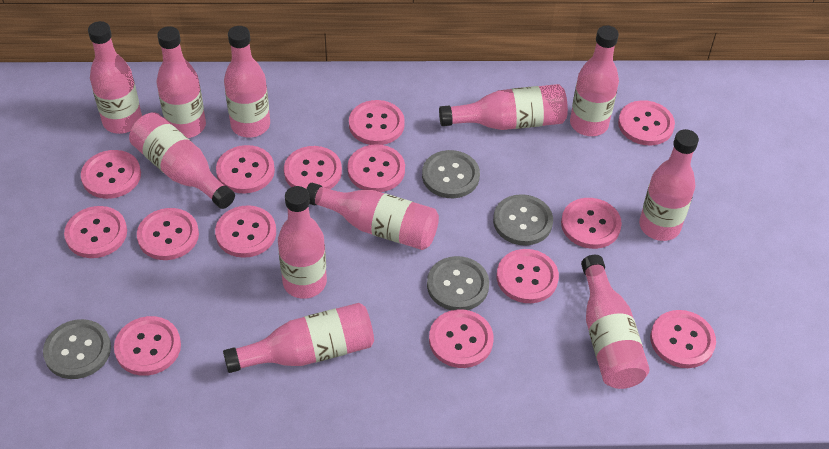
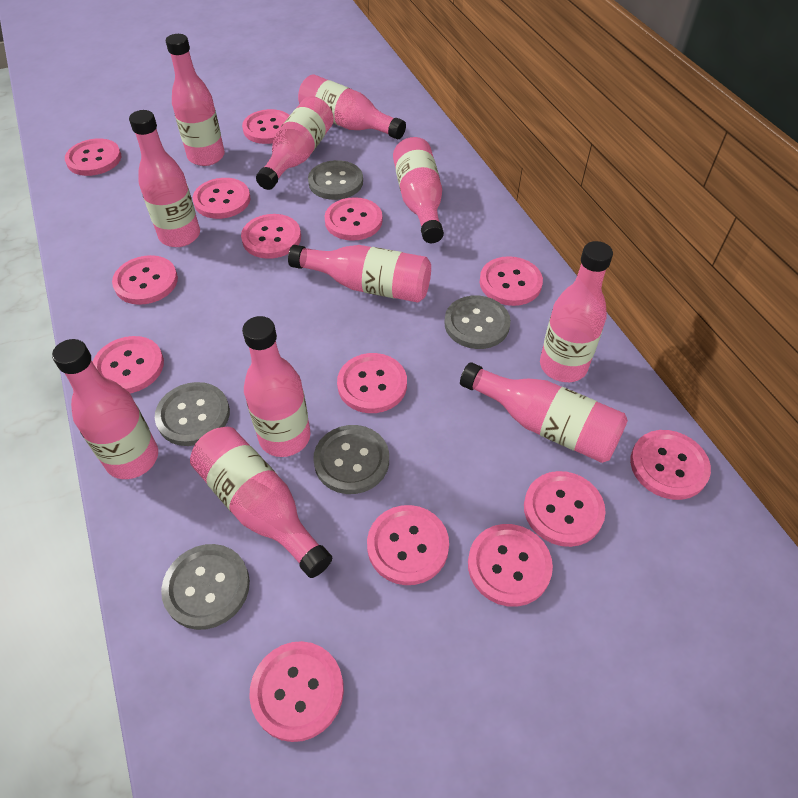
grey button: [43,319,111,379] [422,150,480,198] [427,256,489,310] [493,194,553,245] = 4 -> [155,382,230,446] [161,544,250,630] [308,160,363,200] [313,425,389,494] [444,295,511,349] = 5

